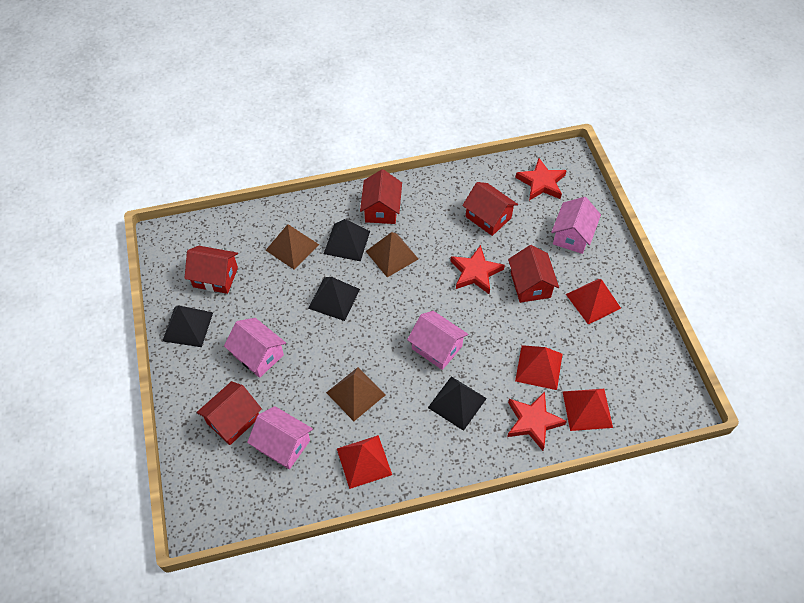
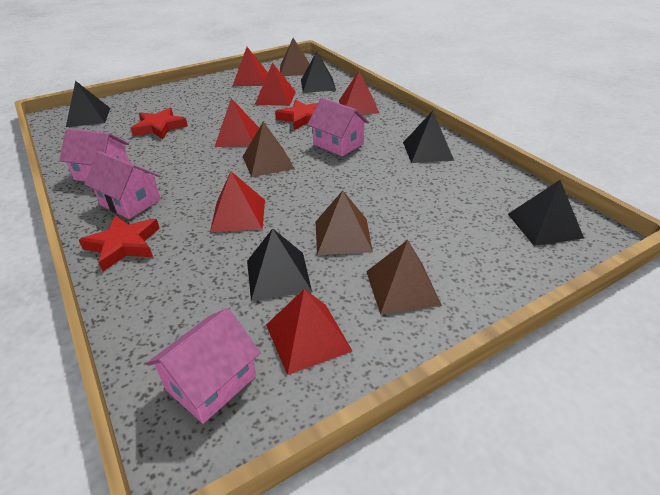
black pyramid: [162,305,213,347] [308,277,360,321] [324,219,370,261] [428,376,487,431] = 4 -> [66,81,110,127] [247,228,312,301] [301,51,336,93] [403,111,454,163] [508,180,584,246] = 5
brown pyramid: [266,224,319,269] [326,367,386,421] [366,232,418,277] = 3 -> [243,122,295,177] [280,38,310,76] [316,191,373,255] [366,240,442,314] = 4
red house: [184,246,238,294] [197,381,262,445] [360,169,402,224] [462,182,518,236] [508,245,559,303] = 5 -> none = 0
red pyramid: [337,435,392,489] [515,345,562,390] [562,389,613,431] [566,279,621,325] = 4 -> [210,171,265,232] [214,98,259,147] [233,47,268,86] [255,63,296,106] [266,289,352,375] [339,71,379,114] = 6

